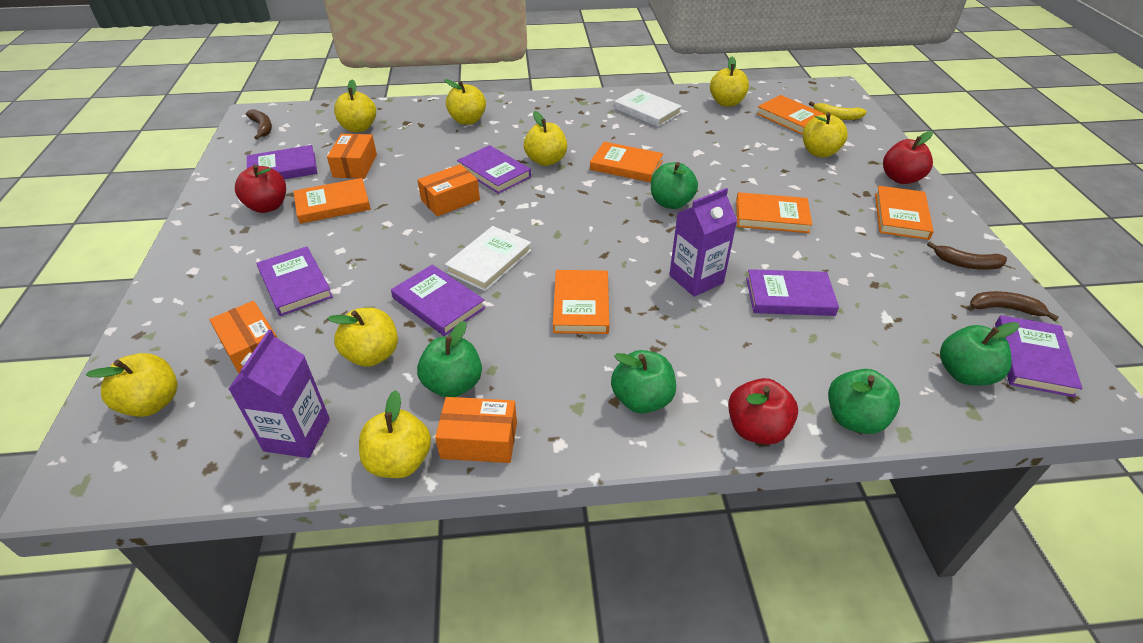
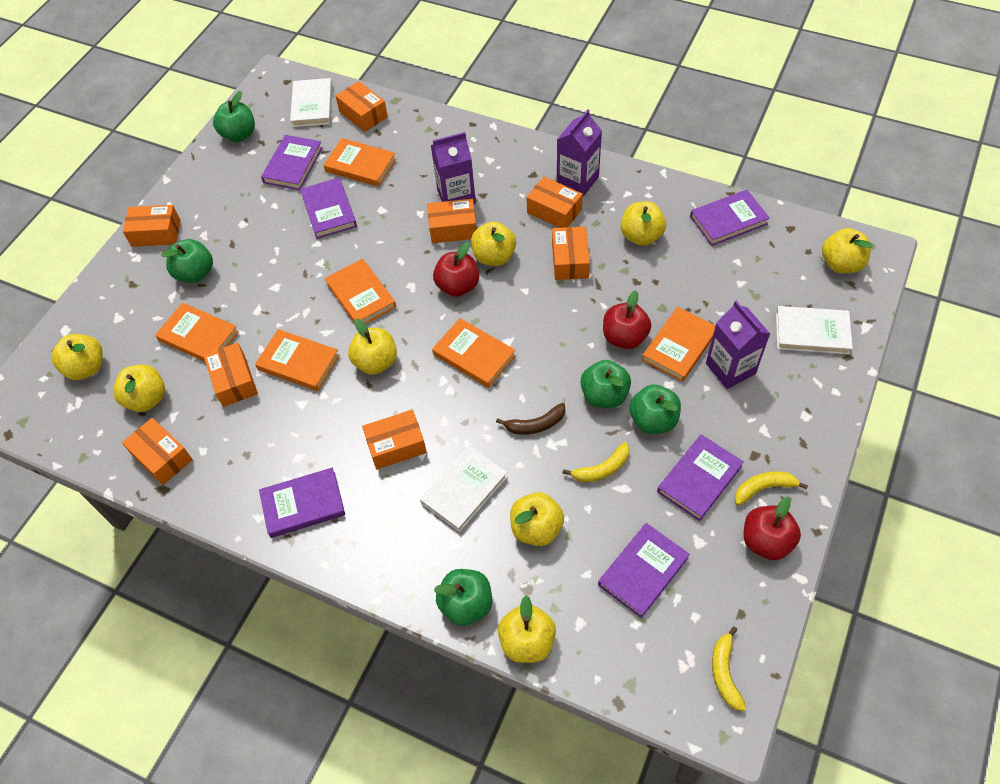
brown banana: [246,109,272,140] [927,242,1007,270] [970,291,1059,321] = 3 -> [496,403,565,435] = 1
orange box: [209,301,277,374] [327,134,377,179] [417,164,480,217] [435,397,517,463] = 4 -> [122,418,193,485] [123,205,180,247] [203,343,258,407] [336,81,388,132] [362,410,427,469] [427,199,476,243] [527,177,583,228] [552,227,590,280] = 8
purple carton: [229,330,330,458] [669,188,737,297] = 2 -> [431,132,476,204] [557,109,602,196] [706,301,770,389] = 3
white book: [445,226,532,291] [614,88,682,127] = 2 -> [290,78,332,127] [420,446,507,532] [776,306,853,355] = 3
yellow banana: [809,101,867,120] = 1 -> [562,442,630,482] [712,626,746,711] [734,472,808,505] = 3

